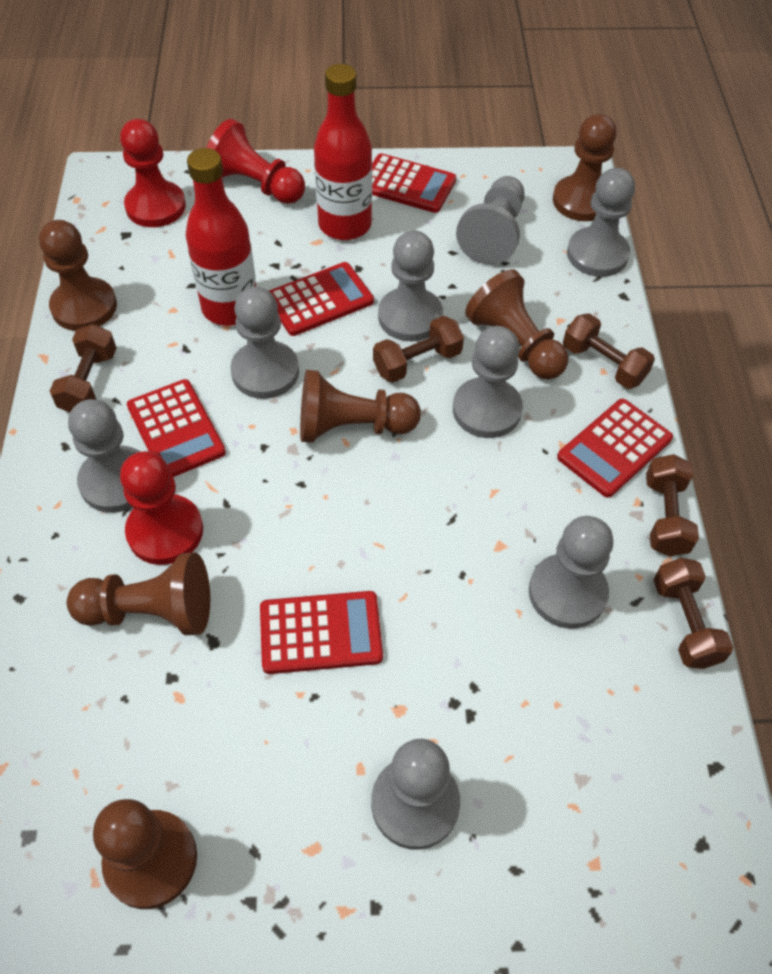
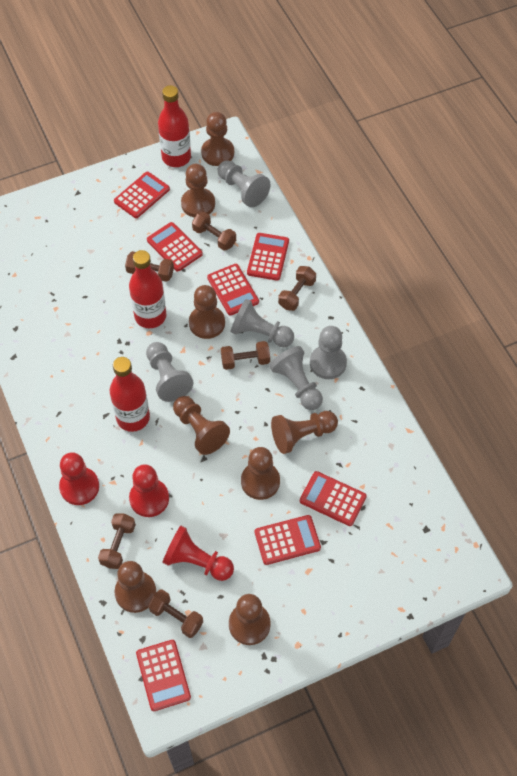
brown dumbbell: [50,324,117,413] [373,316,464,383] [563,313,655,389] [646,454,699,556] [654,558,733,669] = 5 -> [98,513,136,569] [125,251,174,282] [148,589,203,638] [192,212,236,251] [221,341,270,370] [278,266,316,311] = 6
brown pawn: [39,220,117,331] [67,552,210,636] [93,799,197,909] [300,370,421,443] [465,269,568,380] [553,114,617,221] = 6 -> [115,561,156,613] [173,396,230,455] [181,164,215,217] [189,285,225,339] [201,112,234,166] [229,594,271,645] [241,447,280,500] [271,411,338,454] = 8
grey pawn: [68,399,140,513] [230,287,299,399] [371,739,460,850] [378,230,443,341] [453,326,523,438] [456,176,525,265] [529,516,613,629] [567,168,635,277] = 8 -> [146,342,193,402] [218,160,271,207] [231,299,294,347] [269,346,323,410] [310,326,347,379] = 5
red bottle: [186,148,256,326] [314,64,372,240] = 2 -> [110,357,150,432] [129,250,166,328] [158,85,191,167] = 3
red calculator: [127,379,226,477] [260,591,383,674] [269,262,374,336] [372,153,456,213] [557,399,673,498] = 5 -> [114,172,170,218] [136,640,191,711] [147,222,203,272] [207,264,259,316] [247,233,289,281] [255,515,321,565] [300,471,367,526] = 7

